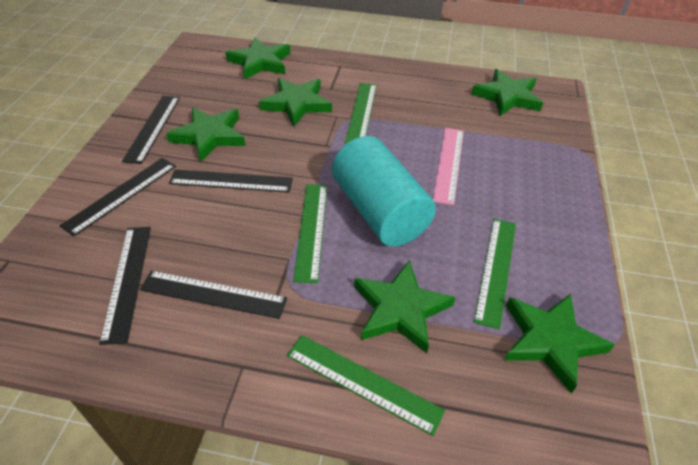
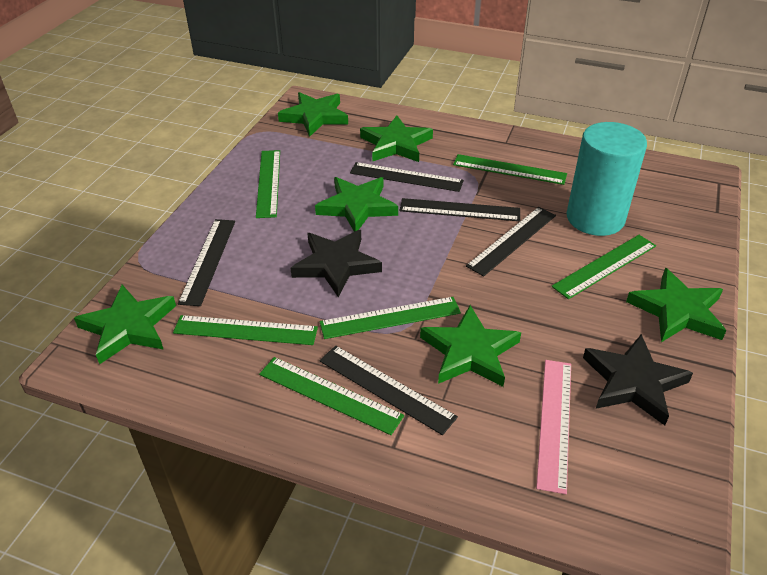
black star: none = 0 -> [291,230,382,297] [583,334,693,425] = 2
green ruler: [287,335,445,436] [293,184,327,283] [345,83,377,145] [474,219,516,330] = 4 -> [173,315,318,345] [256,150,280,218] [259,357,404,435] [320,297,461,339] [453,154,567,185] [552,235,656,299] = 6

